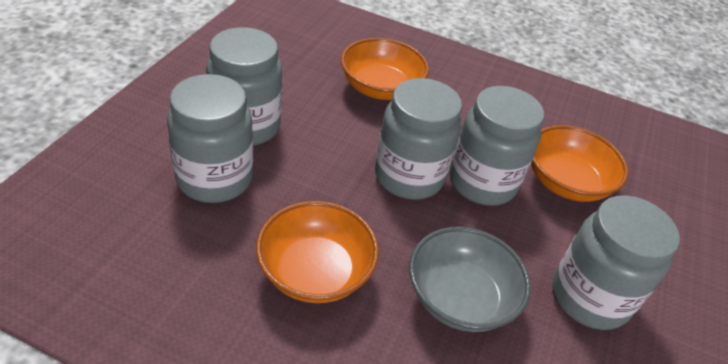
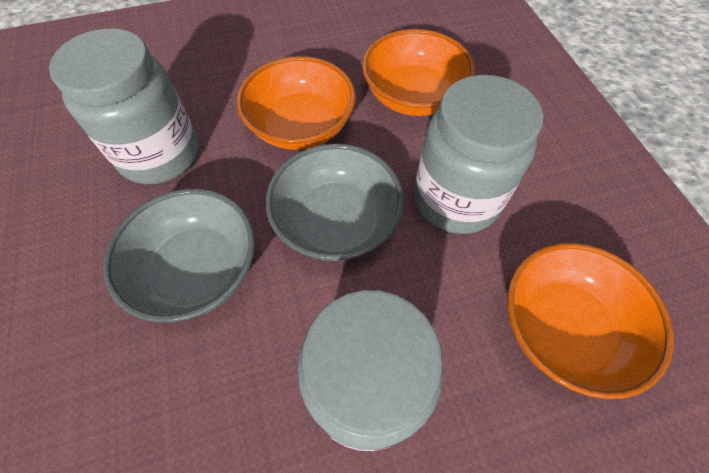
grey bowl: [409,227,531,332] = 1 -> [103,189,255,322] [266,144,404,261] = 2
grey jar: [167,74,253,203] [206,27,282,146] [375,78,462,200] [450,86,544,206] [552,195,680,330] = 5 -> [49,28,199,184] [297,290,443,451] [414,75,544,234] = 3

